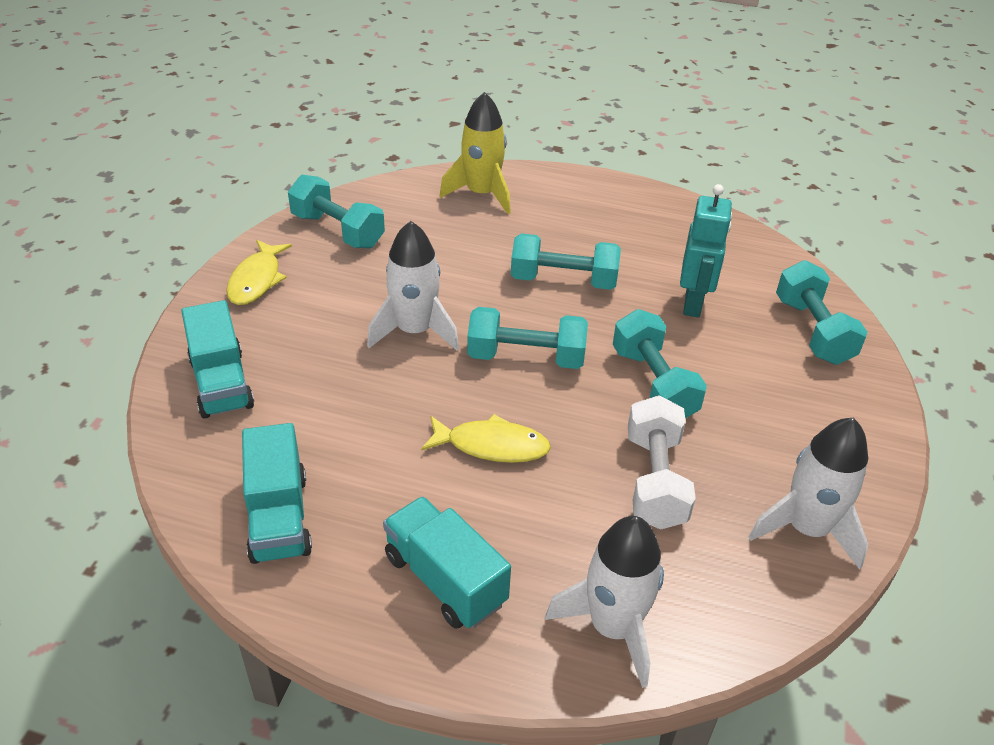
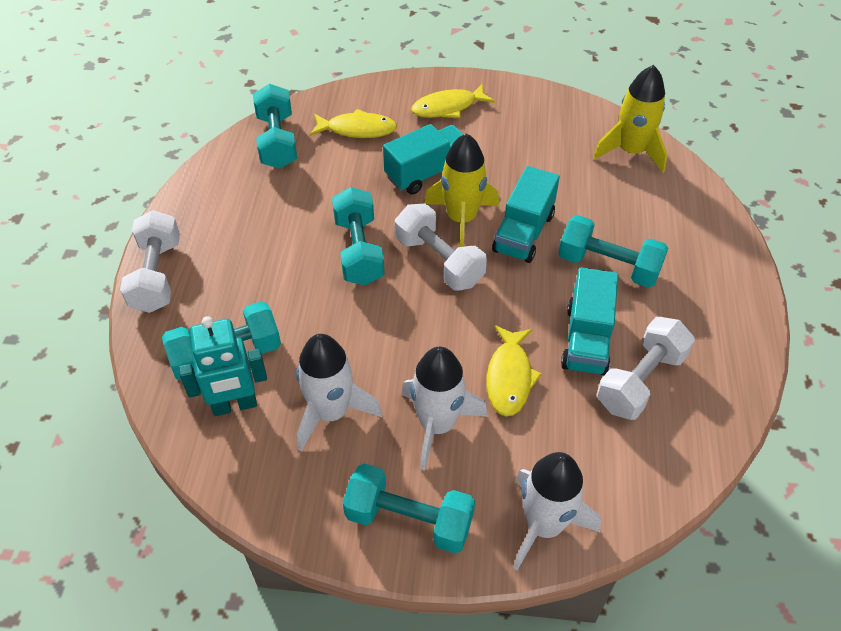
white dumbbell: [628,395,696,530] = 1 -> [120,210,180,313] [395,203,487,291] [597,317,695,420] = 3
yellow fish: [226,240,292,305] [421,414,551,463] = 2 -> [310,109,397,138] [411,83,495,118] [487,325,542,417] = 3
yellow rocket: [440,92,511,214] = 1 -> [424,133,499,247] [593,65,667,172] = 2

